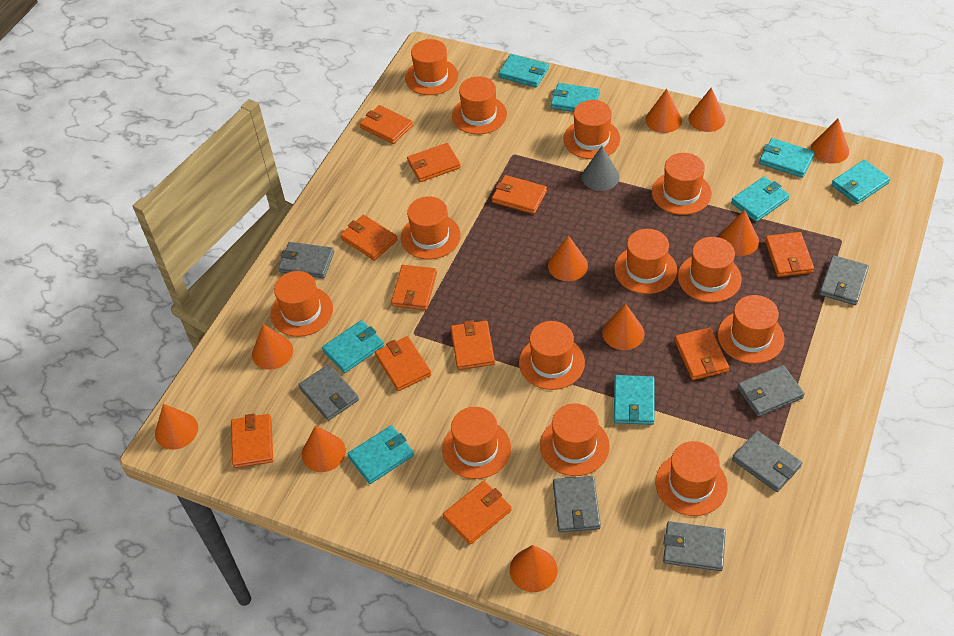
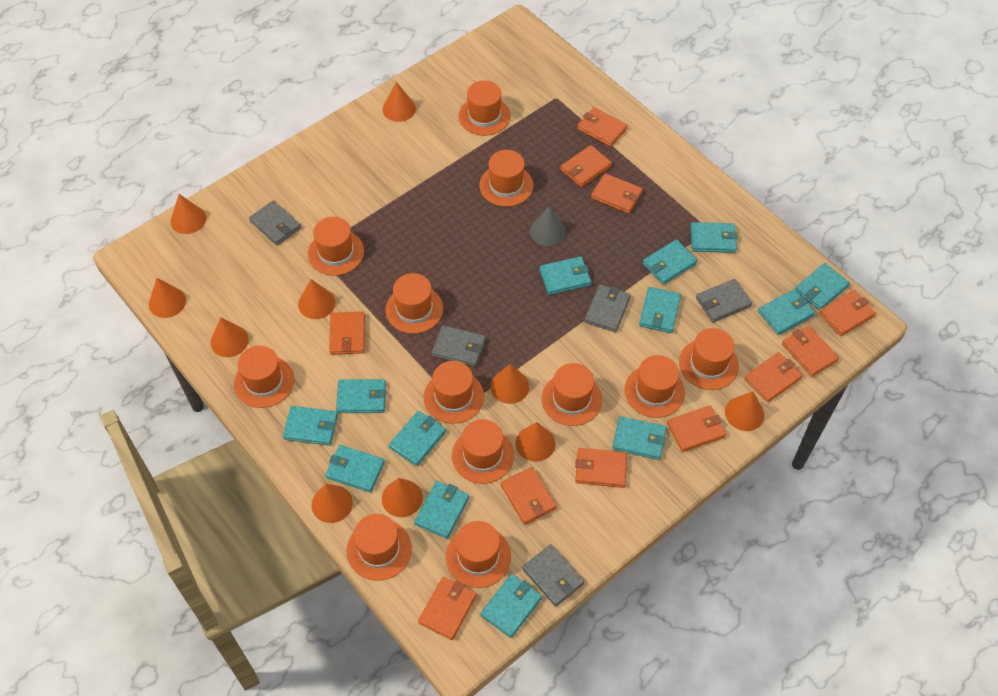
grey wallet: [278,242,334,278] [298,364,359,421] [553,476,601,532] [663,521,726,571] [732,431,802,492] [738,365,805,417] [819,255,869,305] = 7 -> [249,200,301,245] [432,325,486,367] [522,544,584,607] [584,284,631,333] [696,279,752,322] = 5
orange hat: [271,271,333,337] [401,196,461,259] [405,39,458,95] [442,407,511,479] [452,77,507,135] [519,321,585,390] [540,403,610,476] [563,100,620,159] [614,229,677,294] [652,153,712,215] [655,441,728,516] [678,237,742,303] [718,295,785,364] = 13 -> [234,346,294,408] [308,217,364,276] [346,514,412,581] [385,273,443,334] [424,361,484,424] [446,521,511,588] [452,419,514,484] [459,81,510,136] [479,150,533,207] [542,363,602,426] [624,355,685,418] [679,328,739,390] = 12
turquoise wallet: [322,320,384,373] [348,425,414,484] [498,54,549,87] [551,83,600,112] [614,375,655,425] [731,176,790,222] [759,138,815,178] [831,160,890,204] = 8 -> [283,406,338,446] [325,445,385,493] [336,379,386,413] [389,411,446,466] [414,481,469,539] [480,574,542,638] [539,256,591,295] [612,416,667,460] [639,287,681,333] [643,239,697,285] [691,222,738,253] [758,289,815,335] [795,263,850,310] = 13

